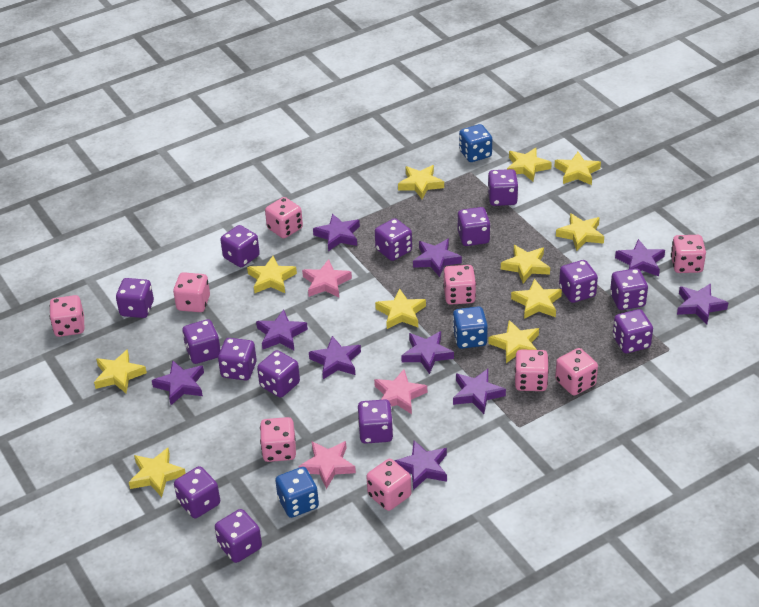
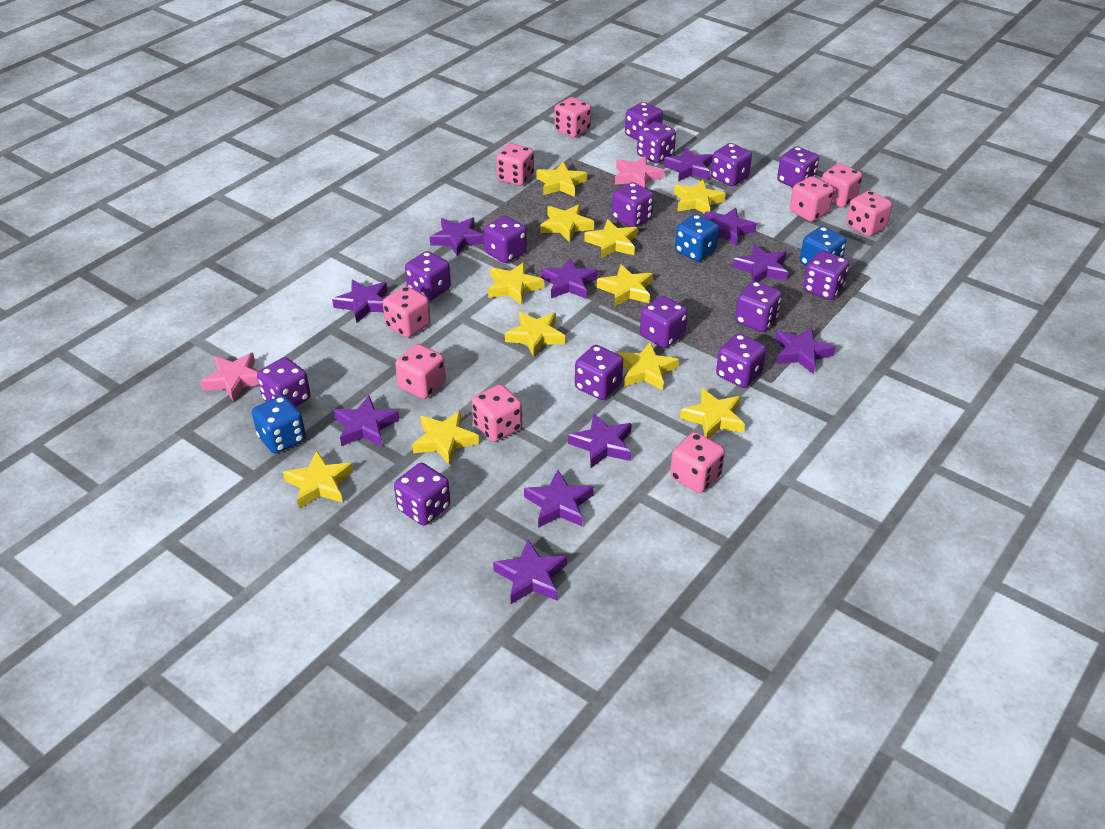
pink star: [299,441,356,489] [302,259,352,298] [374,369,427,414] = 3 -> [200,353,259,402] [615,156,664,188] = 2
purple star: [152,360,204,405] [256,310,308,350] [309,336,361,379] [313,214,360,251] [394,440,447,490] [401,331,454,374] [413,239,462,277] [453,369,506,414] [615,239,665,276] [677,283,728,324] = 10 -> [332,279,387,323] [333,395,399,446] [430,217,484,256] [493,540,567,604] [524,470,594,528] [541,258,598,299] [568,413,632,468] [663,147,713,181] [704,208,757,247] [732,244,788,282] [775,326,836,374] = 11

